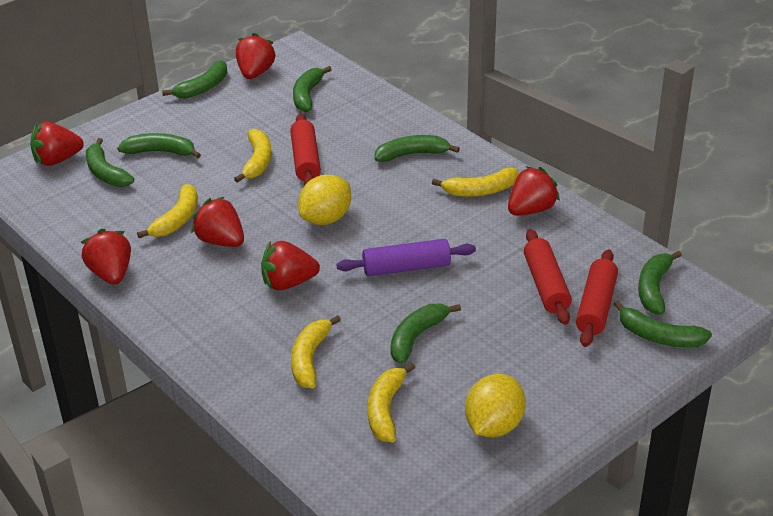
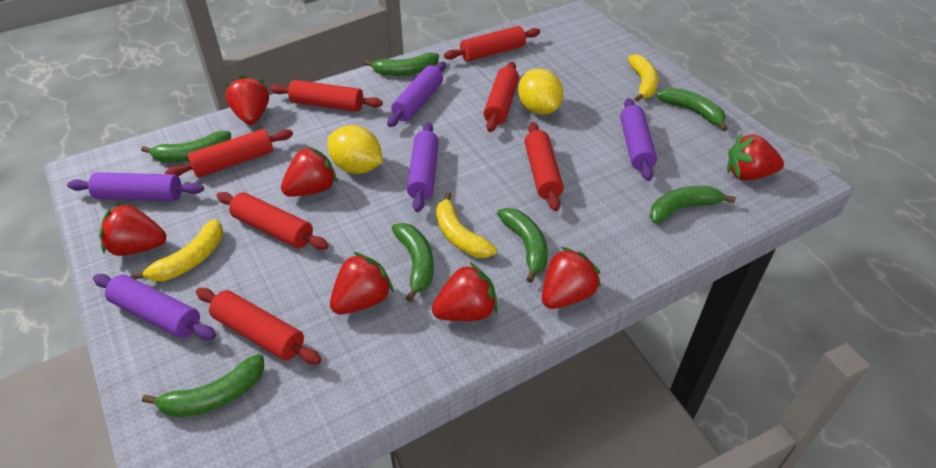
green banana: [86,138,134,187] [117,133,201,158] [162,60,227,98] [293,66,332,112] [374,135,460,162] [390,304,461,364] [614,301,712,348] [638,251,682,315] = 8 -> [141,131,231,162] [142,354,264,417] [364,52,439,76] [392,223,434,302] [497,208,548,283] [649,186,736,224] [657,87,727,131] = 7
purple rolling pin: [336,239,476,276] = 1 -> [67,172,204,201] [93,274,216,340] [387,62,446,127] [407,122,439,212] [620,98,657,181] = 5
red rolling pin: [290,114,321,185] [524,229,572,325] [576,249,618,347] = 3 -> [165,129,293,178] [196,288,321,365] [217,192,329,250] [270,80,383,112] [444,26,540,61] [484,62,519,132] [525,122,564,211] = 7
red strawberry: [30,122,84,166] [81,229,131,285] [191,197,244,247] [236,33,276,79] [261,241,320,291] [508,166,560,216] = 6 -> [99,203,166,256] [225,75,269,125] [281,146,337,197] [330,252,394,314] [432,262,498,321] [542,247,601,309] [727,134,784,180] = 7
yellow banana: [137,184,198,238] [234,129,271,183] [291,315,341,389] [368,363,415,442] [432,167,519,197] = 5 -> [131,219,223,281] [436,192,497,258] [628,54,658,102] = 3

